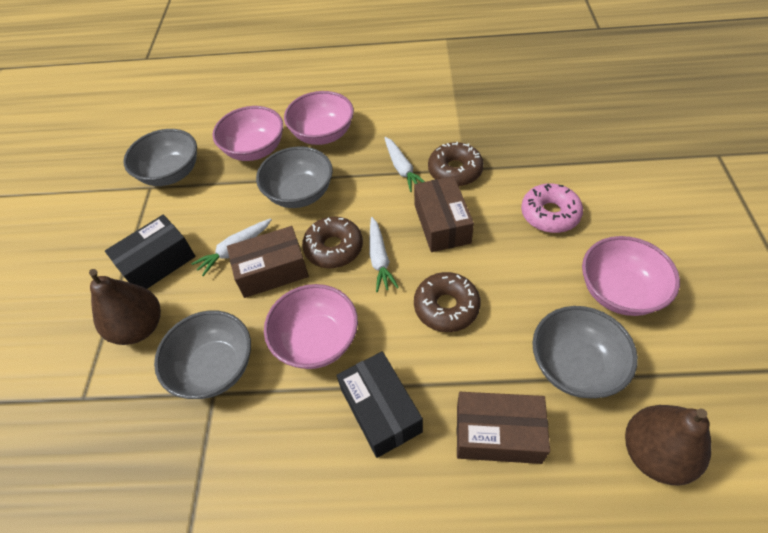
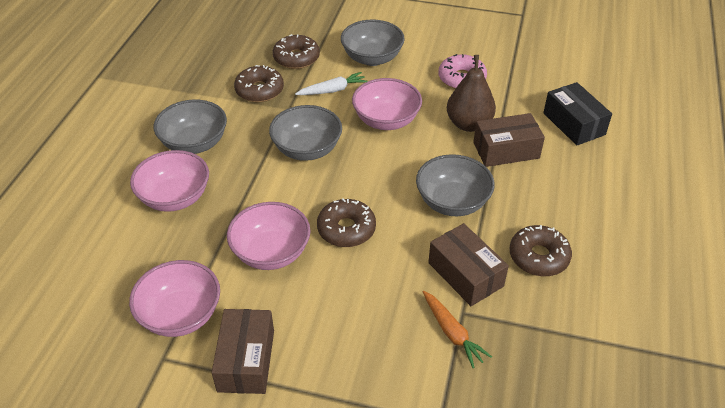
black box: [105,215,195,289] [337,351,423,458] = 2 -> [543,82,612,145] = 1
brown donut: [302,217,363,268] [414,272,481,332] [428,142,484,186] = 3 -> [234,65,284,102] [273,34,320,69] [317,198,376,247] [509,225,572,277] = 4
brown pear: [89,269,161,345] [625,405,711,486] = 2 -> [447,55,496,132] = 1
orange carrot: none = 0 -> [423,291,492,368] = 1
white carrot: [191,218,272,276] [369,217,399,292] [384,137,425,192] = 3 -> [295,72,368,95] = 1

